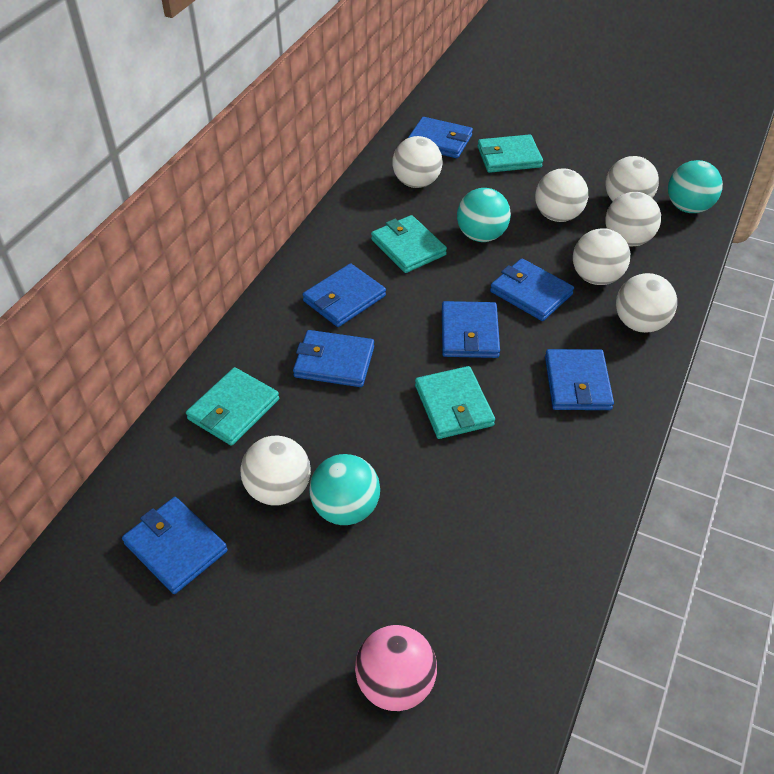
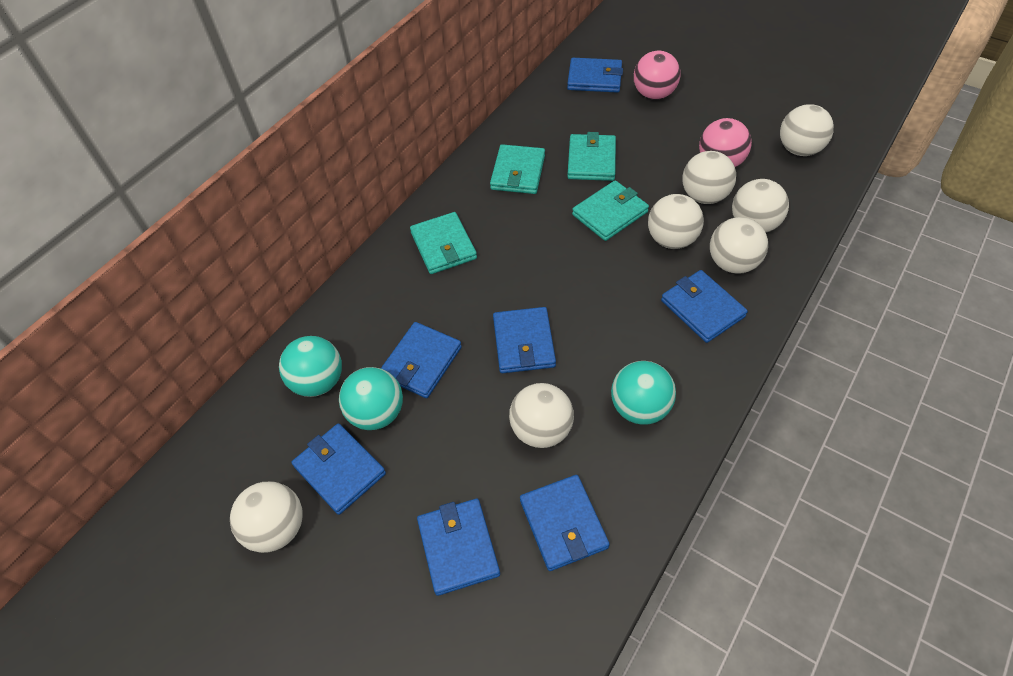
pink ball: [355,625,437,711] = 1 -> [634,51,681,100] [699,118,752,167] = 2

